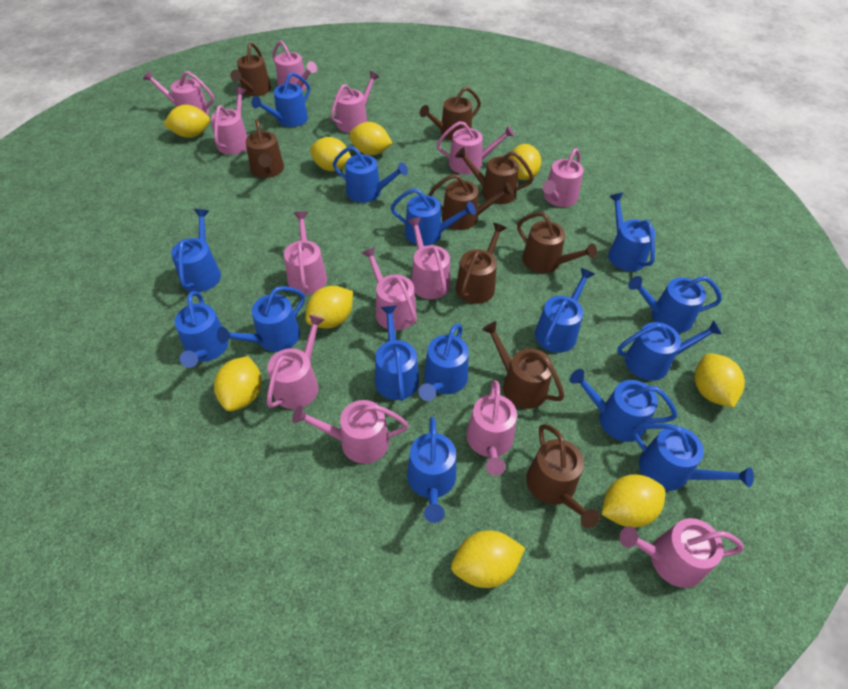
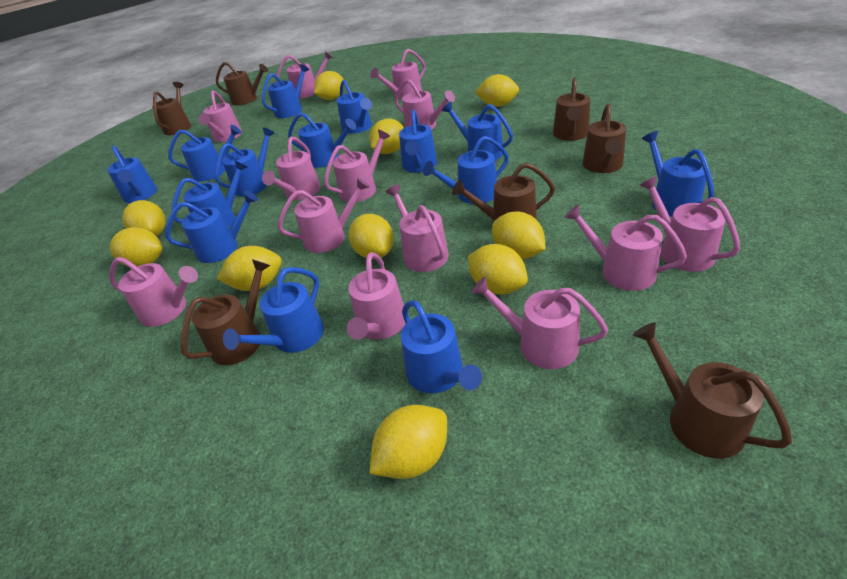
blue watering can: [171,209,221,292] [175,291,229,368] [217,286,305,352] [252,72,310,127] [333,146,408,203] [375,305,419,401] [391,188,476,246] [407,417,456,523] [418,324,469,401] [535,268,595,353] [570,369,677,442] [608,193,656,271] [617,320,722,381] [628,276,722,333] [632,423,754,491] = 15 -> [107,146,157,203] [166,191,258,263] [168,125,242,182] [172,160,248,227] [216,127,275,197] [223,267,324,353] [262,64,309,118] [288,112,357,168] [337,80,372,134] [399,110,437,173] [401,300,482,393] [423,136,509,204] [442,102,513,160] [642,131,714,217] = 14
brown watering can: [230,42,271,96] [246,119,284,178] [420,87,481,140] [428,174,513,230] [455,147,534,204] [456,223,506,304] [482,321,564,409] [517,212,597,273] [526,424,600,528] = 9 -> [152,82,191,135] [181,259,271,365] [216,62,268,106] [452,163,555,222] [553,77,590,141] [582,104,626,173] [633,322,792,459] = 7
yellow lemon: [164,105,210,138] [214,356,262,411] [305,286,353,328] [310,137,351,171] [349,122,392,155] [451,530,525,588] [509,144,541,180] [602,474,665,528] [695,354,745,408] = 9 -> [110,227,162,267] [122,200,166,236] [217,246,282,291] [314,71,344,100] [349,214,394,259] [369,119,404,154] [369,405,447,479] [468,244,528,295] [475,74,519,107] [492,212,546,259] = 10

